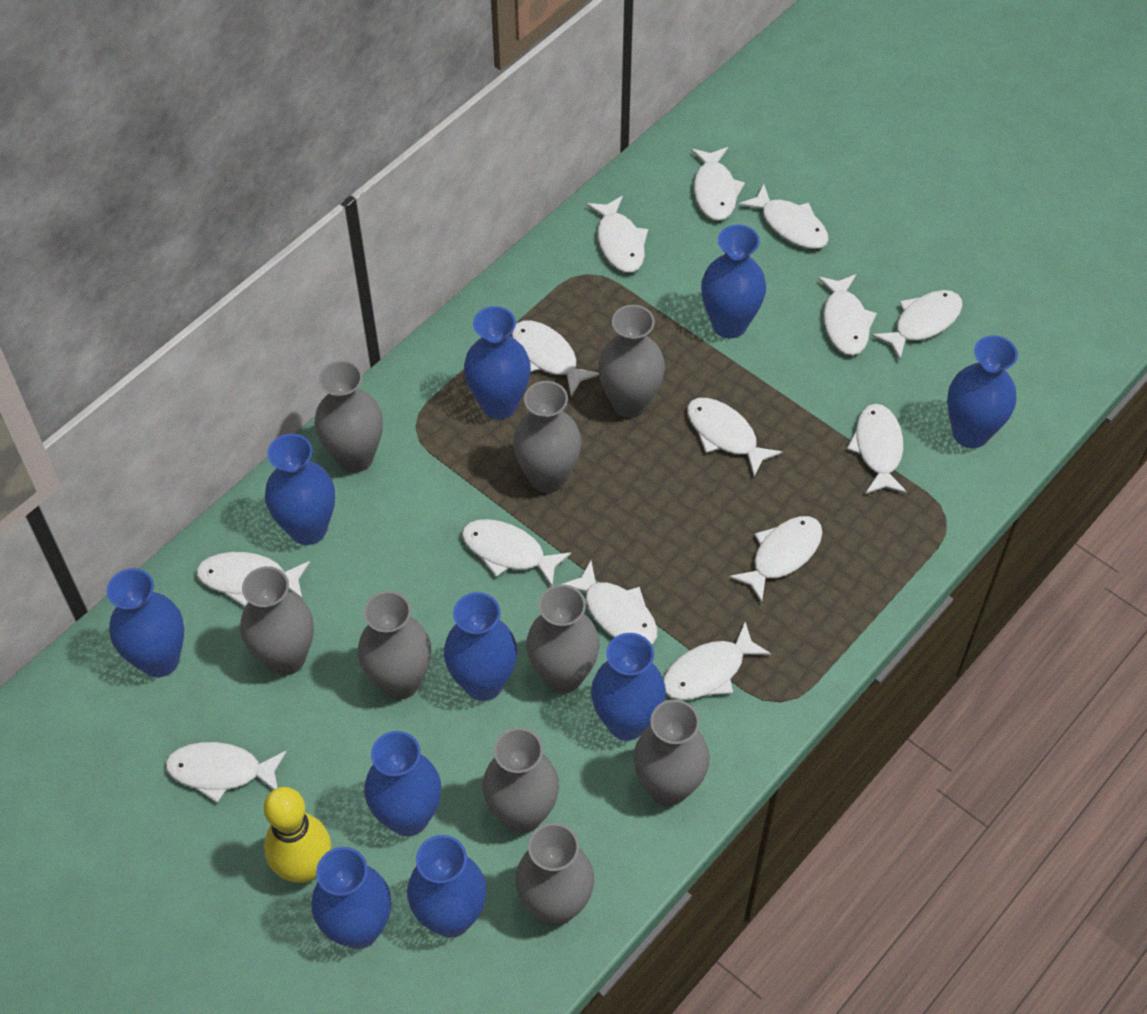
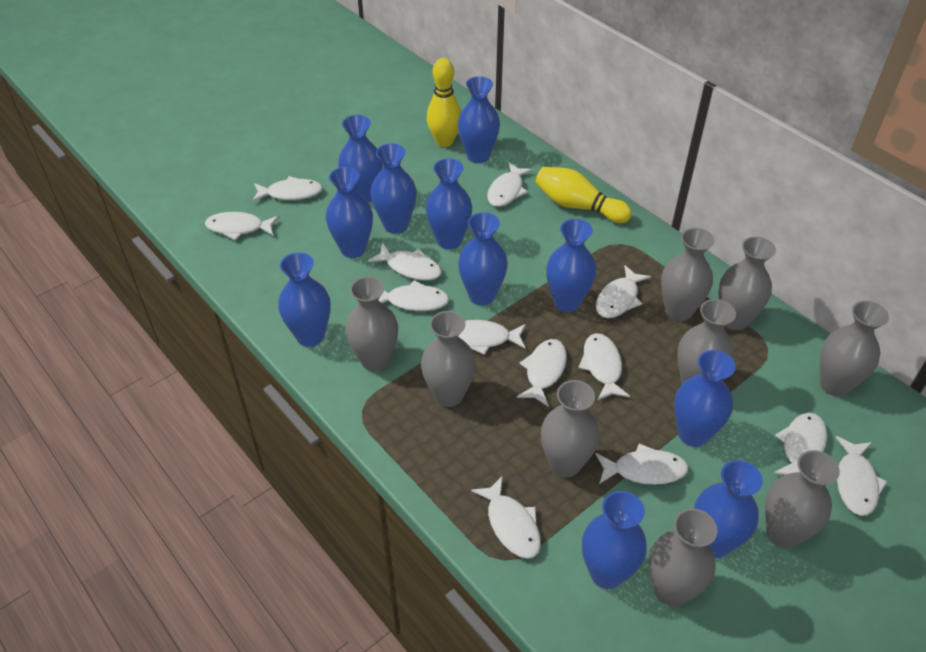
blue vase: [107,568,184,677] [265,434,335,545] [311,847,391,949] [364,731,441,836] [407,835,487,938] [444,592,517,701] [464,306,531,419] [591,633,666,741] [701,225,766,338] [947,335,1018,448] = 10 -> [278,252,331,347] [326,167,373,258] [338,115,383,203] [371,143,417,234] [426,158,472,249] [458,76,500,163] [458,212,508,305] [546,219,597,312] [582,491,647,589] [674,350,736,447] [694,460,763,558] = 11
white fish: [165,742,287,803] [196,552,310,607] [461,519,571,587] [511,321,599,397] [560,561,658,644] [586,196,648,272] [663,622,771,700] [687,398,782,477] [691,147,745,221] [729,516,822,603] [738,184,829,249] [818,274,877,355] [847,404,907,494] [872,290,962,360] = 14 -> [205,212,279,240] [252,176,323,202] [368,244,442,280] [379,280,449,311] [458,320,526,355] [471,477,541,559] [487,162,533,207] [517,339,567,407] [578,333,630,401] [595,443,689,485] [596,265,651,318] [773,413,827,475] [836,436,887,516] = 13
yellow bowling pin: [264,787,331,883] = 1 -> [427,58,461,147] [535,167,632,223] = 2

